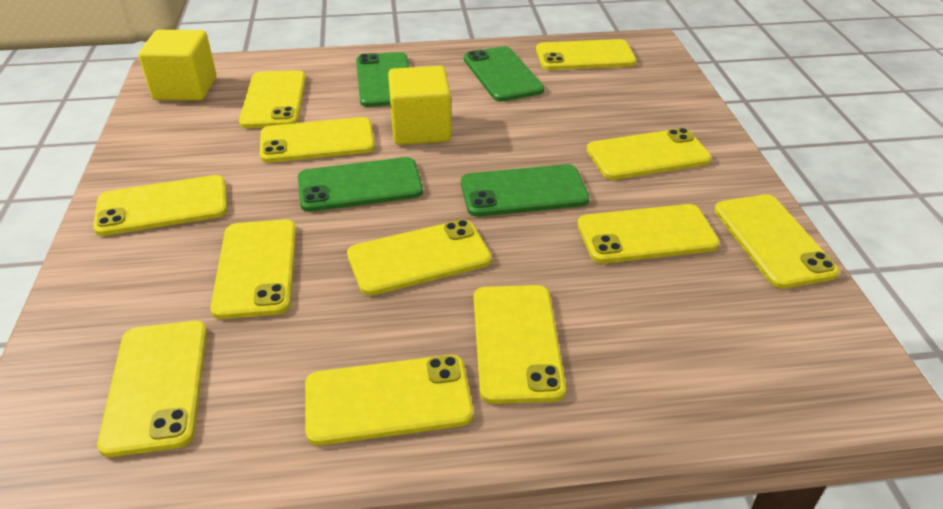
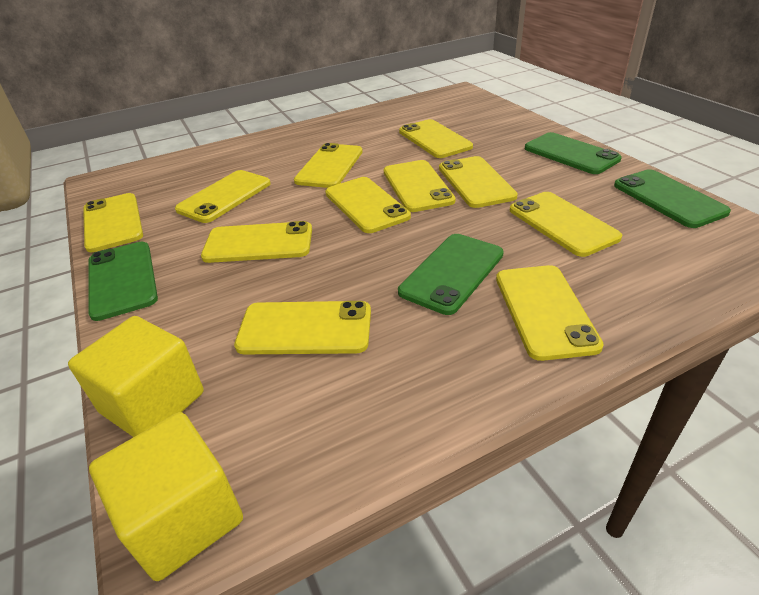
yellow phone: [93,175,227,236] [97,321,207,457] [210,220,296,319] [239,70,306,128] [260,117,375,163] [305,355,473,446] [347,219,492,296] [474,285,566,404] [536,39,636,70] [577,204,720,264] [587,128,712,180] [714,194,839,289] = 12 -> [83,193,143,252] [175,170,271,223] [201,221,312,263] [234,301,371,354] [294,143,363,188] [325,177,411,233] [384,160,456,212] [399,119,473,158] [439,156,518,208] [496,265,604,361] [510,192,622,257] = 11

